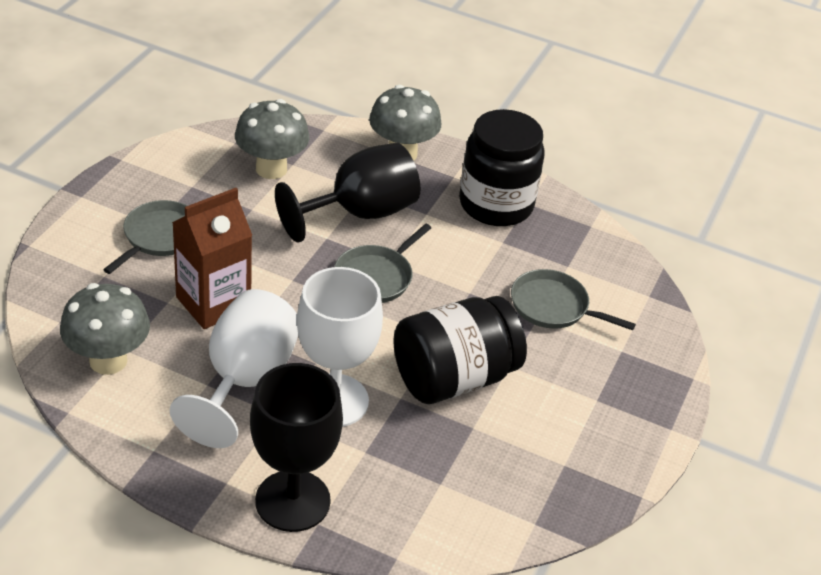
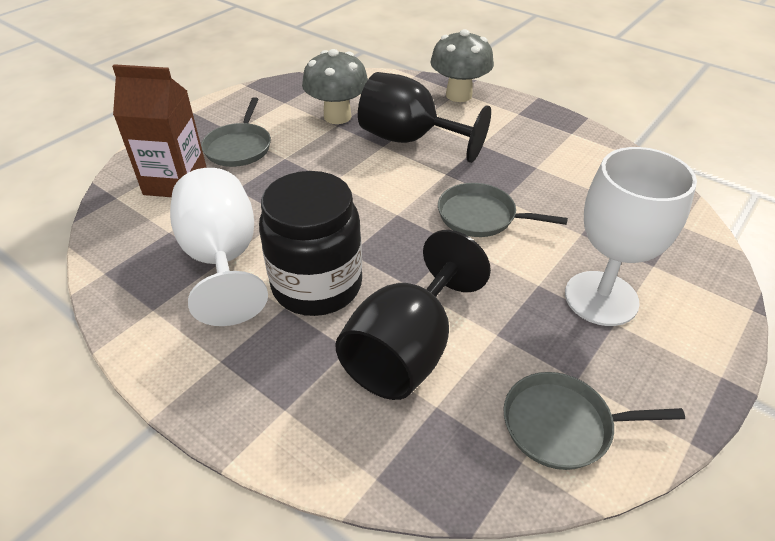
black jar: [393,296,527,404] [459,109,545,226] = 2 -> [259,171,362,316] = 1
grey mushroom: [60,283,150,375] [235,99,309,179] [369,85,441,161] = 3 -> [302,49,368,124] [430,29,494,102] = 2

